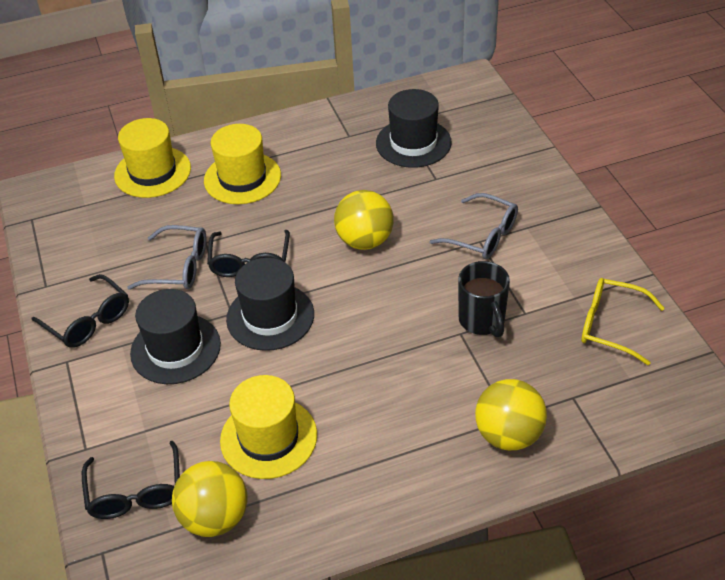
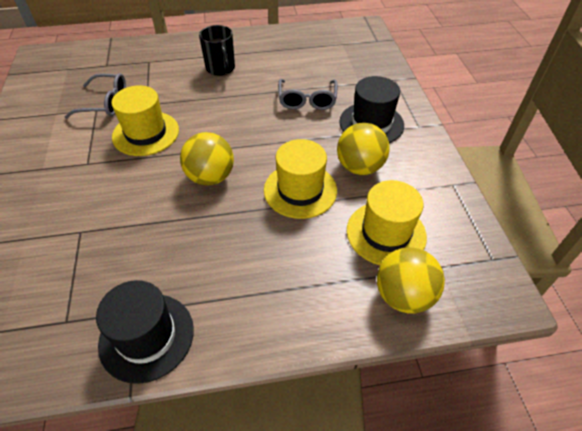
black glasses: [32,274,129,348] [82,441,180,519] [207,230,290,277] = 3 -> none = 0
black hat: [130,289,221,384] [226,257,314,351] [376,89,452,168] = 3 -> [96,280,194,384] [339,76,404,143] = 2
yellow glasses: [581,278,665,365] = 1 -> none = 0

